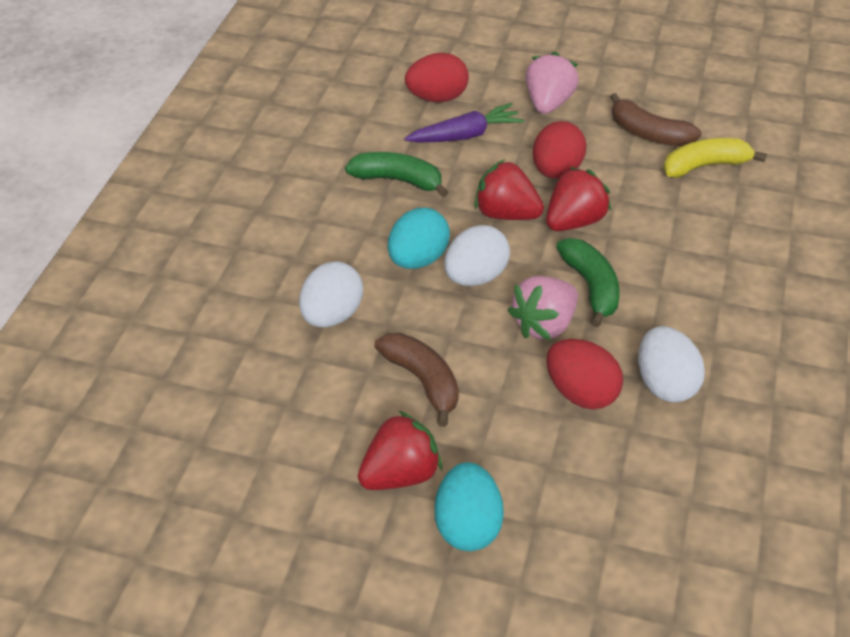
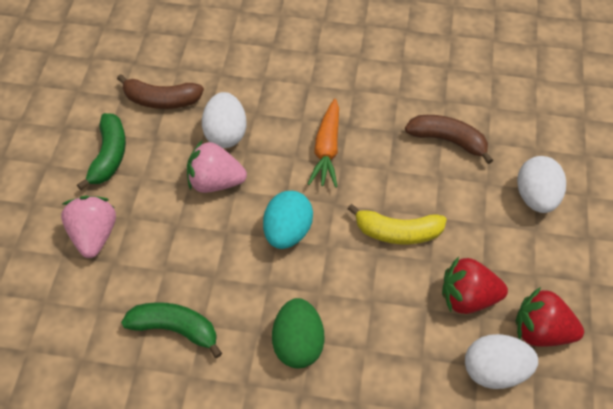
green egg: none = 0 -> [272,298,325,368] = 1
orange carrot: none = 0 -> [308,98,339,188] = 1
purple carrot: [404,103,524,142] = 1 -> none = 0
red egg: [405,53,469,102] [533,121,586,179] [547,339,623,410] = 3 -> none = 0
red strawberry: [358,411,442,490] [474,159,544,220] [546,167,611,231] = 3 -> [442,256,508,314] [516,287,584,347] = 2
turquoise egg: [388,208,450,269] [435,462,504,551] = 2 -> [263,191,313,249] = 1

